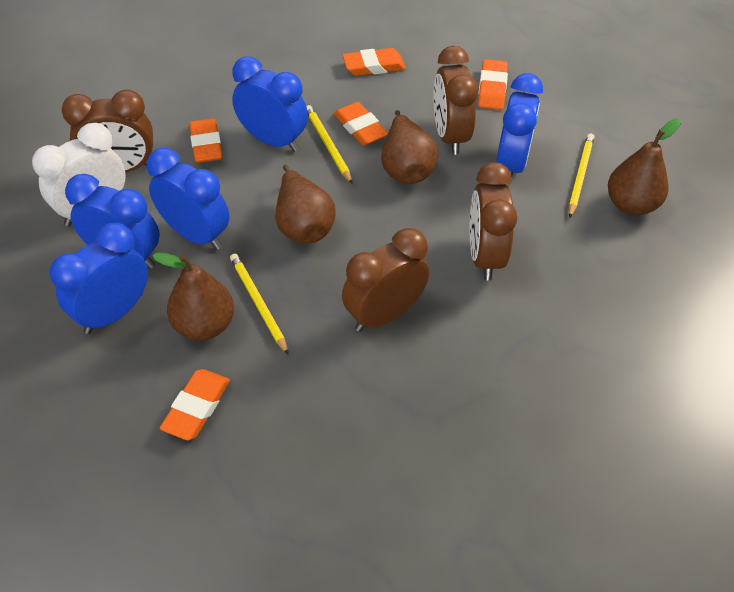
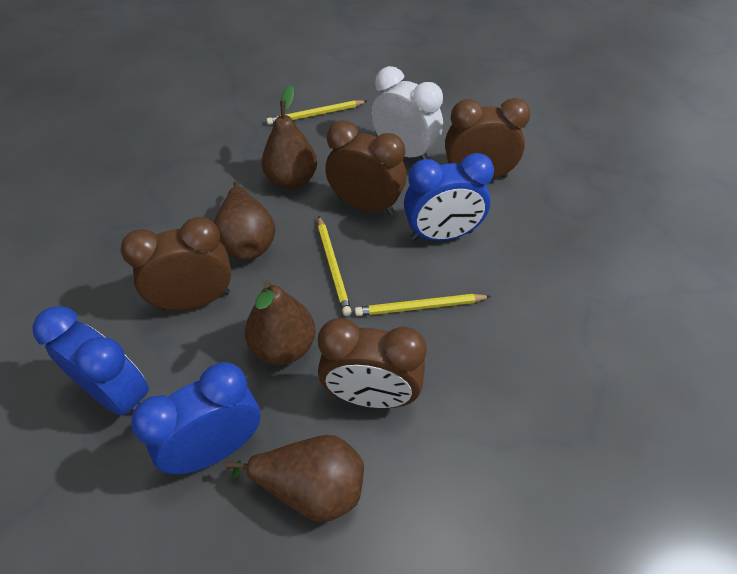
blue clock: [50,223,148,334] [65,174,160,269] [147,148,230,250] [232,56,308,152] [496,73,543,178] = 5 -> [32,306,149,416] [131,362,261,475] [404,153,494,241] = 3
orange eraser: [160,369,230,440] [189,118,223,163] [334,102,388,146] [342,48,406,76] [478,59,508,110] = 5 -> none = 0

